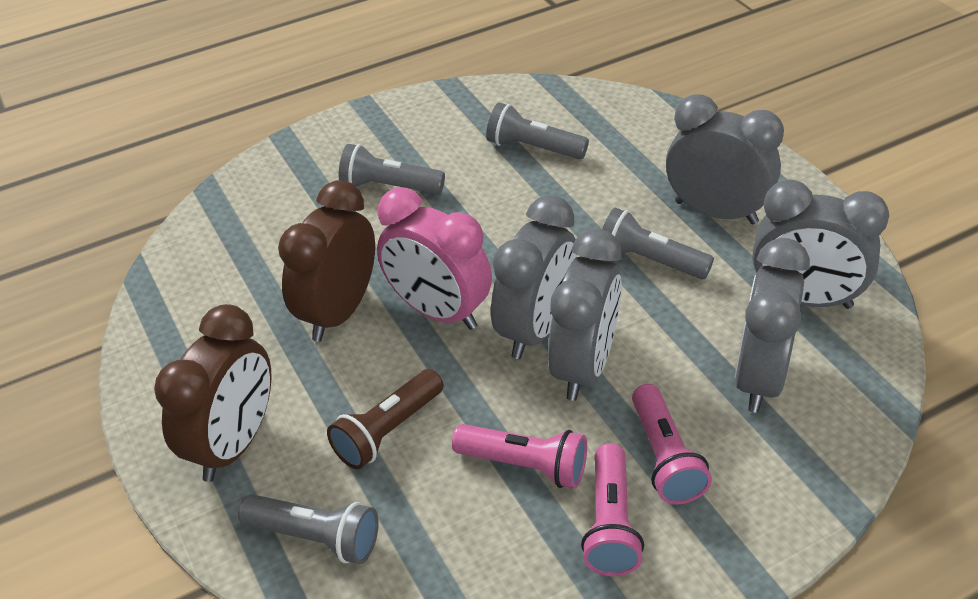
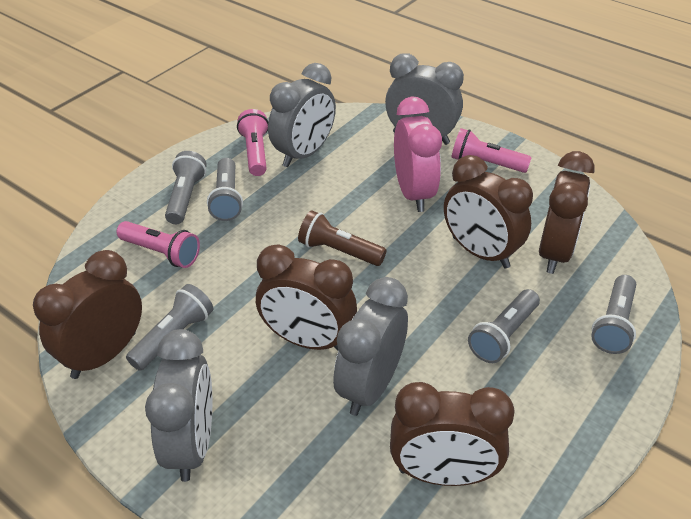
brown clock: [154,304,272,482] [278,180,375,342] = 2 -> [33,250,142,379] [256,244,357,351] [390,382,515,486] [444,155,533,269] [539,151,595,274] = 5
grey clock: [491,195,577,359] [548,229,622,401] [666,94,784,224] [735,238,810,413] [752,179,889,309] = 5 -> [145,329,212,482] [268,63,336,167] [333,277,408,416] [385,53,464,145] = 4
grey flashlight: [238,494,379,564] [339,144,445,194] [486,103,589,159] [602,208,714,279] = 4 -> [126,284,214,371] [165,151,207,224] [207,158,243,221] [468,289,540,363] [591,275,636,354] = 5

